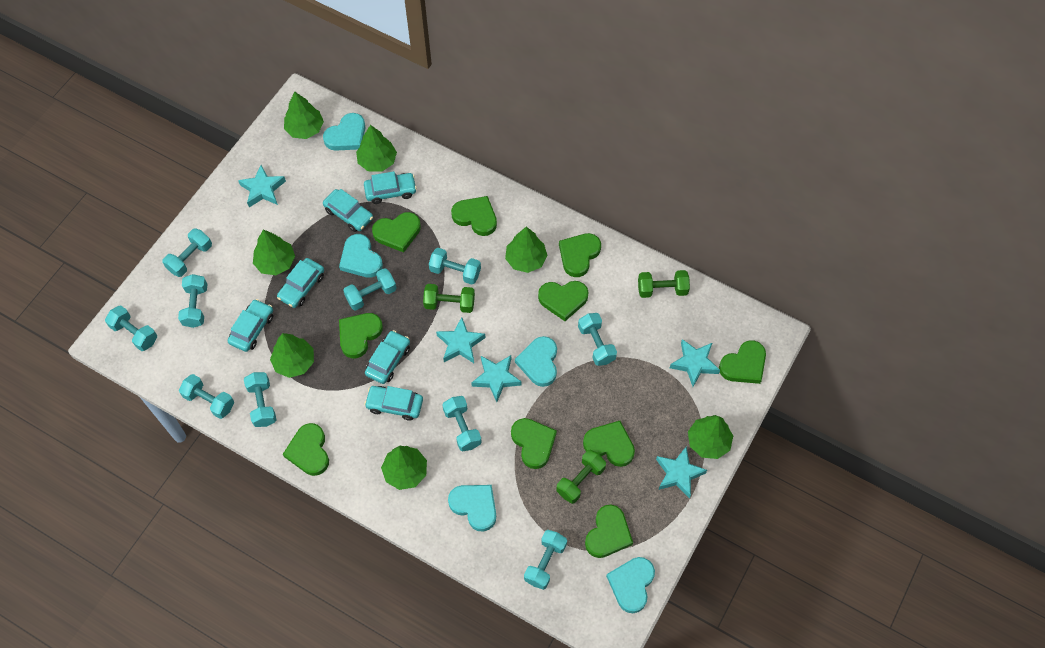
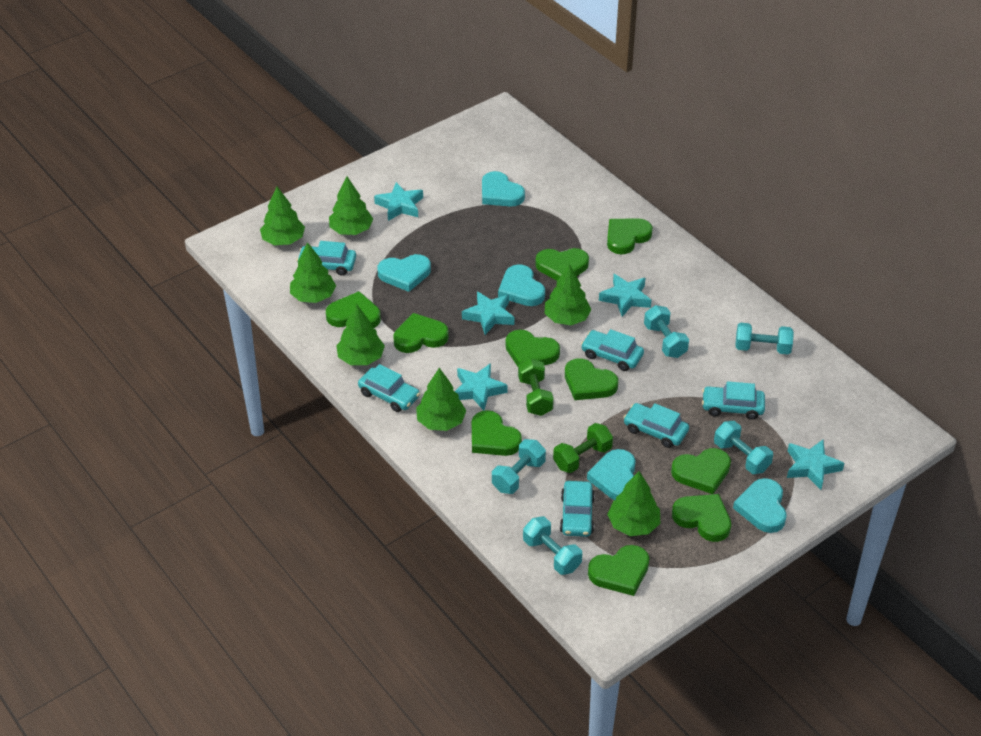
green dumbbell: [423,284,475,313] [556,450,606,504] [638,270,690,298] = 3 -> [518,358,554,416] [553,423,613,473] = 2
turquoise dumbbell: [105,306,157,351] [162,228,212,277] [178,274,207,328] [179,374,234,419] [244,372,276,427] [343,268,397,311] [429,248,481,284] [442,396,482,452] [524,530,567,590] [578,313,617,366] = 10 -> [492,439,546,494] [523,517,582,575] [644,305,689,358] [714,421,773,474] [735,323,794,355] = 5

